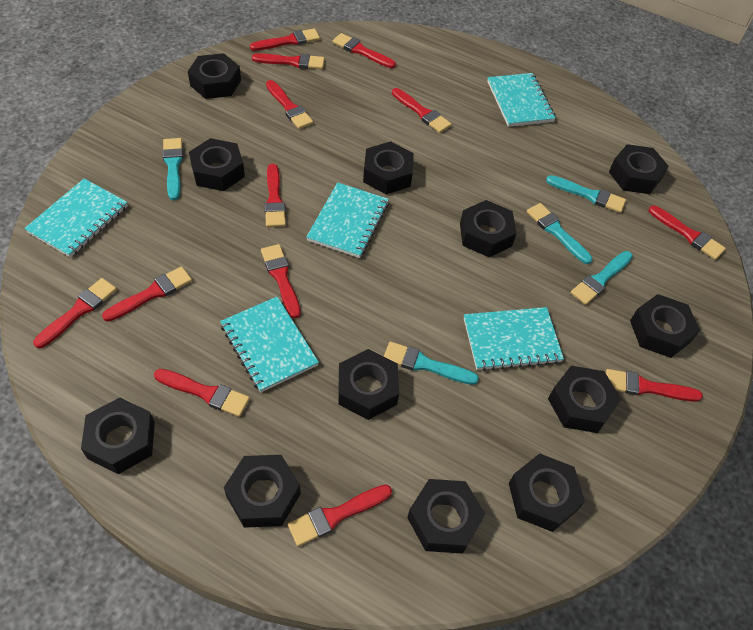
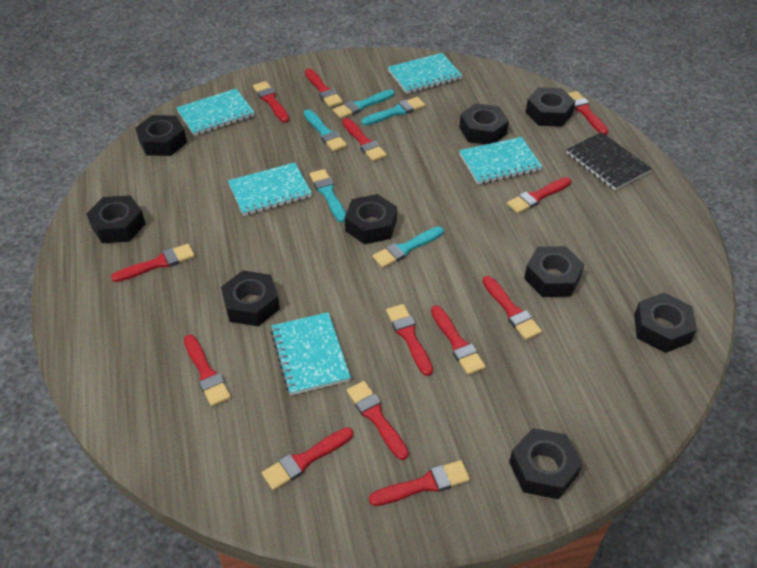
black notebook: none = 0 -> [567,132,652,190] = 1
black nut: [81,397,155,474] [188,53,241,99] [189,138,245,191] [224,455,301,528] [339,349,399,420] [363,141,414,194] [407,479,485,554] [460,200,517,257] [509,453,585,532] [548,366,622,433] [609,144,669,194] [630,294,700,358] = 12 -> [86,195,146,243] [135,115,187,156] [221,270,280,326] [345,194,397,244] [459,103,509,145] [509,428,582,499] [524,246,584,297] [525,87,575,127] [634,293,697,353] = 9

